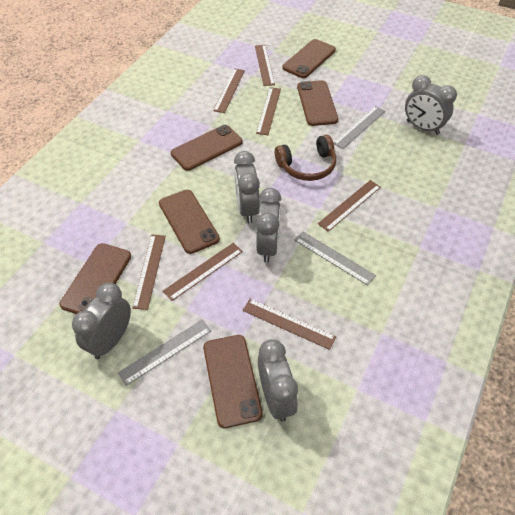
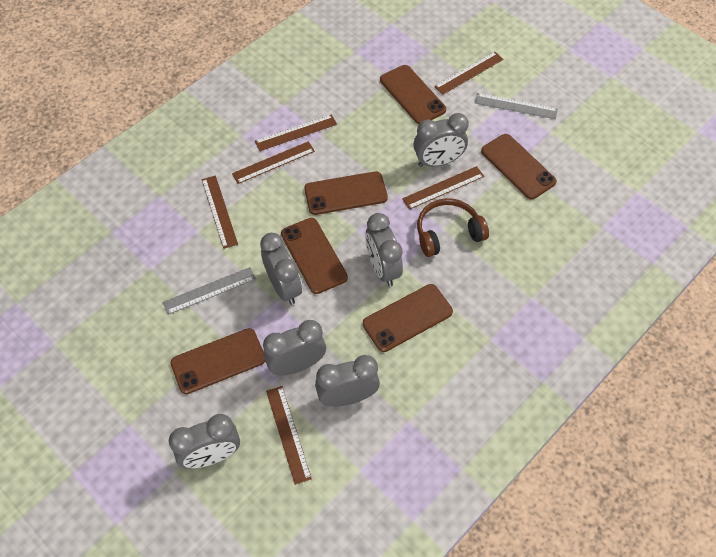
brown ruler: [132,235,166,310] [163,243,243,301] [213,68,245,113] [243,299,336,350] [255,45,275,86] [256,87,281,135] [318,180,381,232] = 7 -> [202,176,238,249] [232,141,315,184] [255,114,337,151] [266,386,312,485] [402,166,484,210] [434,52,503,95] = 6
grey clock: [72,283,131,359] [234,151,260,223] [256,188,281,263] [258,339,298,422] [405,75,457,135] = 5 -> [169,414,240,469] [260,233,302,305] [263,320,326,376] [315,355,380,407] [365,213,403,286] [414,113,469,167] = 6
grey ruler: [118,320,211,386] [294,231,376,286] [333,106,385,149] = 3 -> [163,267,256,315] [475,93,558,119] = 2

